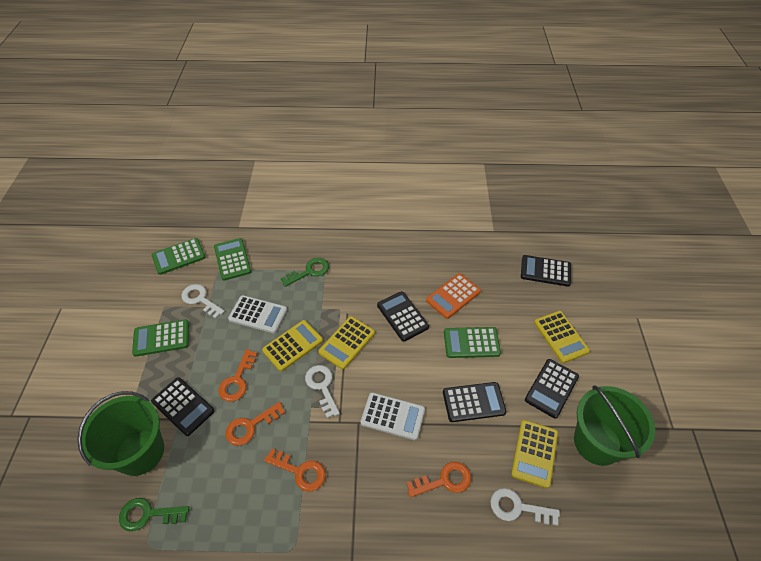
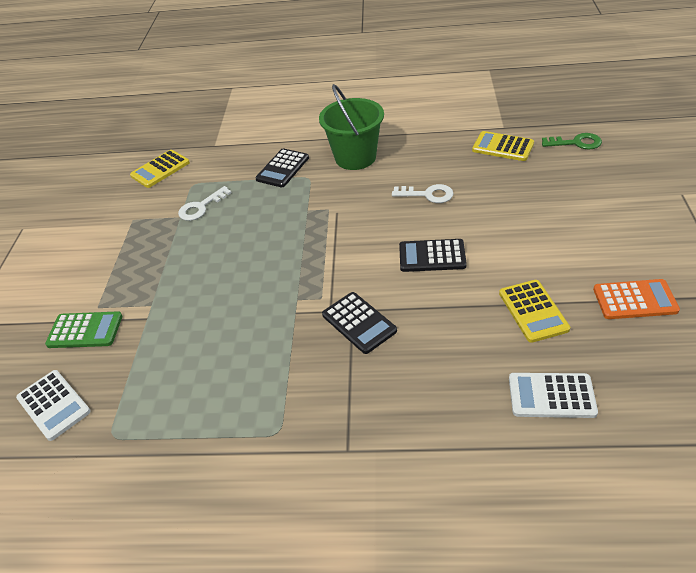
black calculator: [151,377,215,436] [377,291,429,341] [443,382,506,422] [521,255,571,287] [525,359,579,419] = 5 -> [255,148,309,187] [322,292,397,354] [399,239,467,272] = 3
green bucket: [77,391,164,476] [574,385,655,466] = 2 -> [319,84,384,170] = 1
green calculator: [132,319,189,357] [151,238,206,275] [214,238,252,281] [444,327,501,358] = 4 -> [45,311,122,348] = 1
green key: [119,498,189,531] [281,258,329,287] = 2 -> [542,133,602,150] = 1
orange key: [219,349,257,401] [225,402,285,446] [264,449,326,491] [406,462,471,497] = 4 -> none = 0
white key: [181,284,225,319] [305,365,340,418] [490,488,560,526] = 3 -> [178,186,232,221] [392,184,454,203] = 2
yellow calculator: [262,320,323,372] [318,316,375,370] [511,420,558,488] [534,311,590,363] = 4 -> [130,150,190,188] [472,131,534,161] [499,280,570,343] = 3

